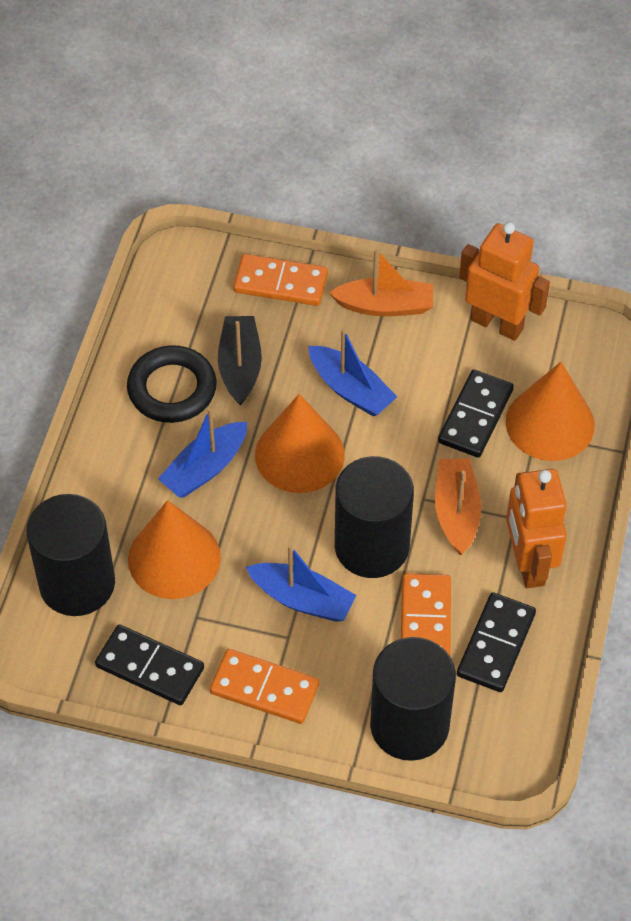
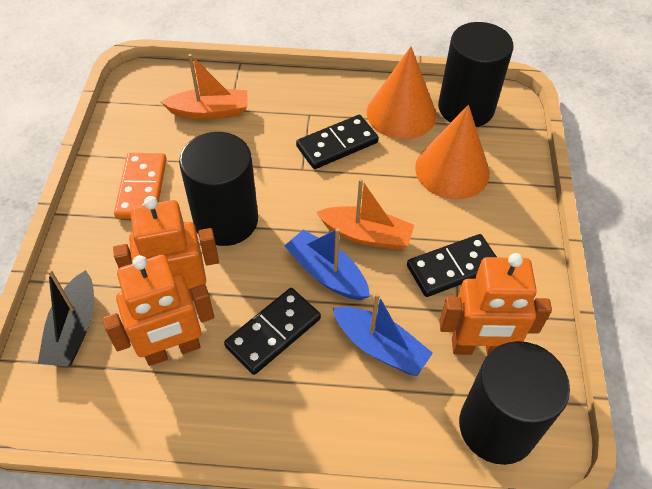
black ring: [127,345,217,423] = 1 -> none = 0
blue boat: [158,408,247,498] [246,545,356,622] [308,328,397,416] = 3 -> [285,228,370,300] [333,293,433,376] = 2
orange cone: [128,500,221,599] [255,394,345,493] [506,362,595,461] = 3 -> [367,47,437,139] [415,105,490,199] = 2
orange domino: [210,649,319,724] [233,254,328,306] [401,573,451,657] = 3 -> [114,153,167,219] = 1
orange robot: [459,222,550,341] [506,469,567,588] = 2 -> [103,255,214,366] [113,196,219,301] [439,253,552,355] = 3

